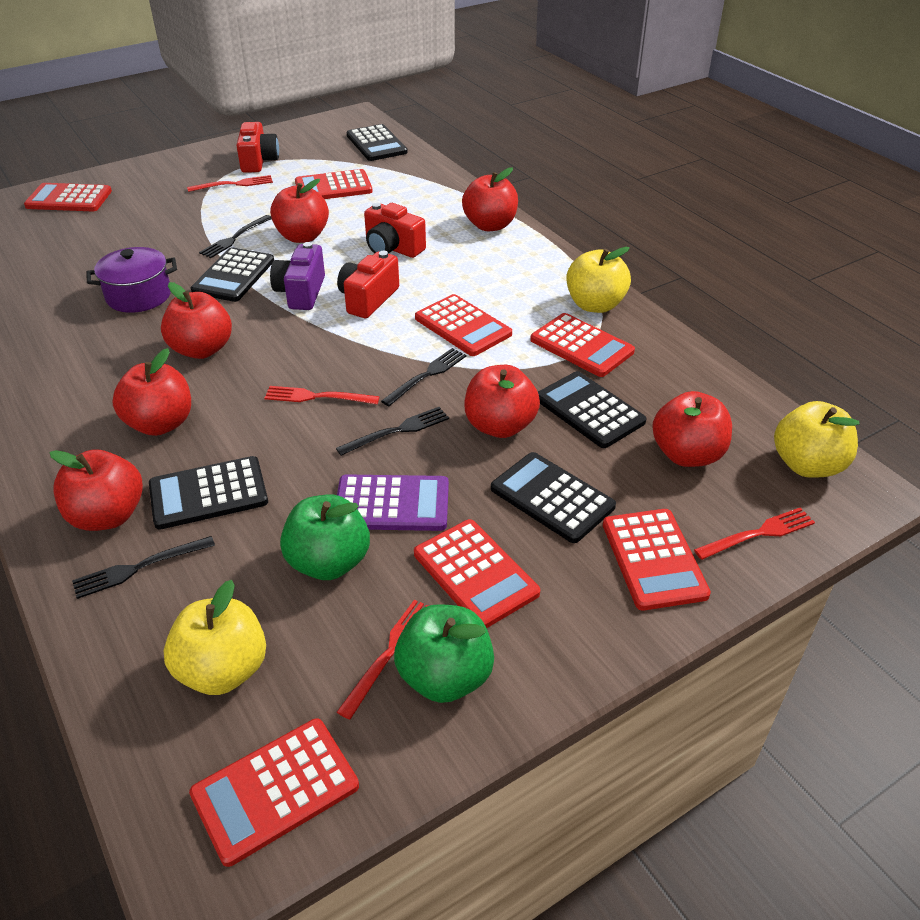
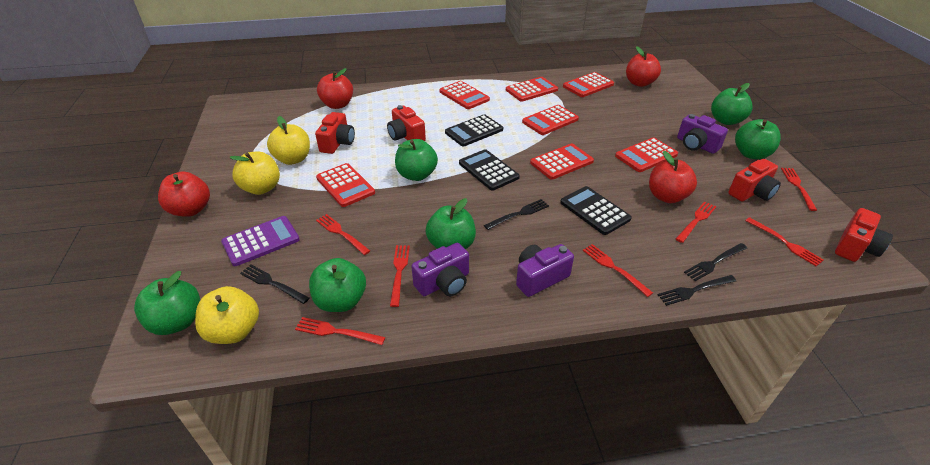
black calculator: [149,456,268,530] [191,247,274,302] [347,124,408,161] [491,452,616,543] [538,371,647,448] = 5 -> [445,114,503,146] [459,149,520,191] [560,186,632,235] = 3
green apple: [280,494,370,580] [394,604,494,703] = 2 -> [134,271,200,335] [309,258,366,312] [395,139,438,181] [425,198,476,249] [711,83,753,125] [735,119,781,159] = 6
purple camera: [270,242,325,310] = 1 -> [411,243,469,296] [516,244,574,297] [677,114,728,154] = 3
purple pot: [86,247,177,313] = 1 -> none = 0
red apple: [50,450,143,531] [112,348,191,436] [161,282,232,359] [270,179,329,243] [462,167,518,231] [464,365,540,438] [652,391,732,467] = 7 -> [158,171,210,217] [317,68,353,109] [626,46,661,87] [649,151,697,203] = 4
red camera: [236,122,279,173] [337,251,399,318] [364,203,426,258] = 3 -> [315,112,355,154] [387,105,426,141] [728,159,781,201] [835,208,893,262] = 4
red fork: [187,175,273,192] [264,386,379,404] [337,599,428,720] [694,508,815,560] = 4 -> [295,317,385,345] [316,214,370,255] [390,245,410,307] [583,244,653,297] [676,201,716,243] [745,217,824,266] [781,168,817,211] = 7

